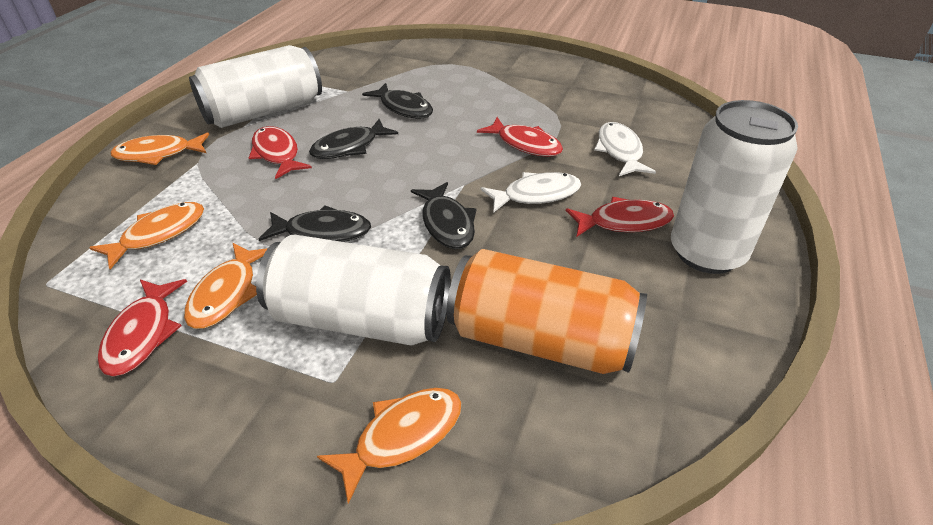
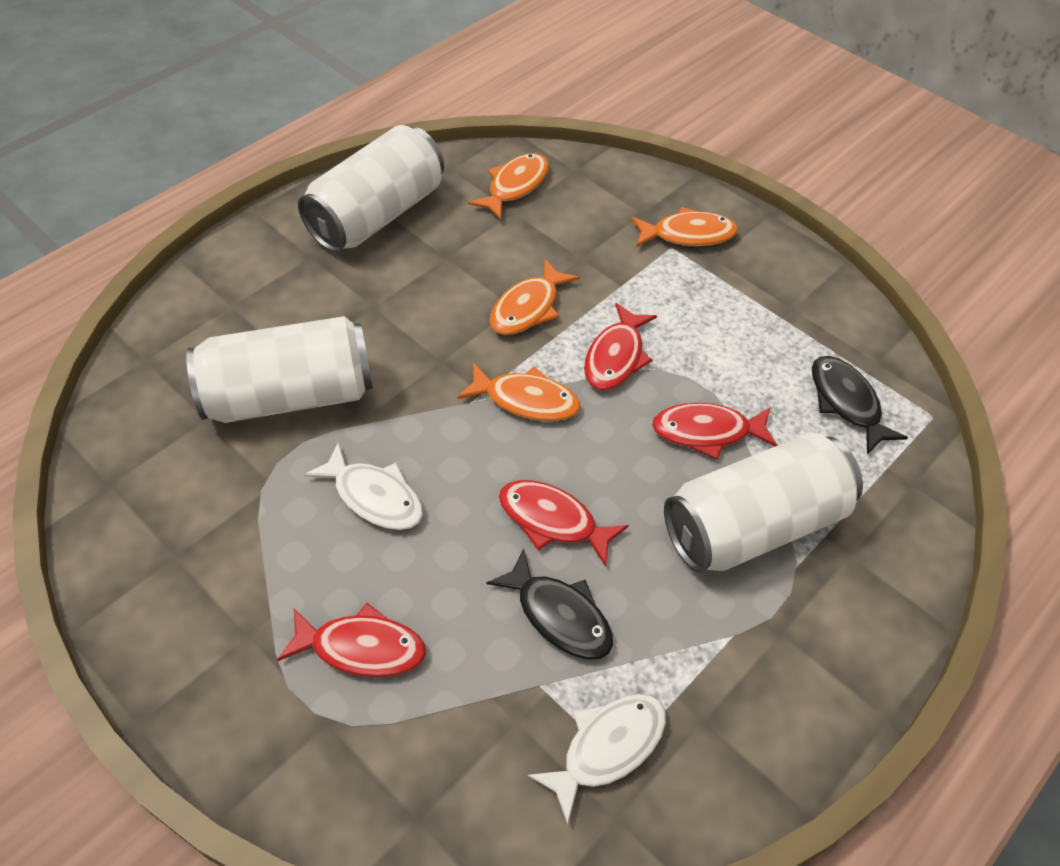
black fish: [259,205,371,242] [309,119,398,159] [362,83,433,119] [411,182,477,249] = 4 -> [486,549,613,660] [812,356,908,454] = 2
orange can: [446,249,647,374] = 1 -> none = 0

